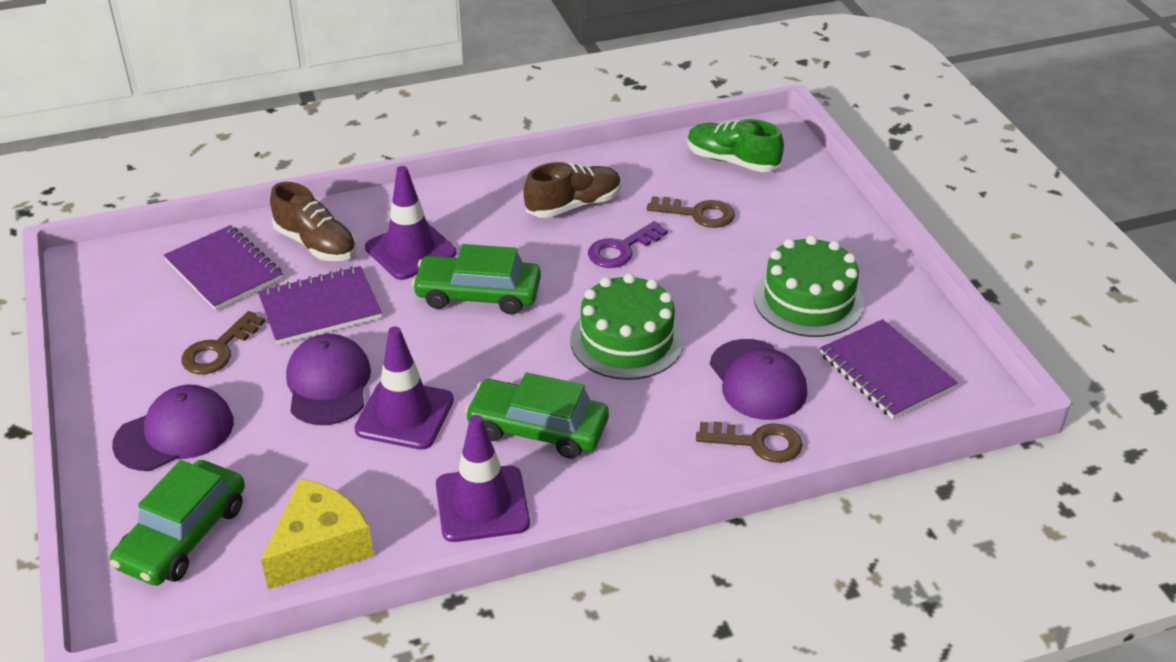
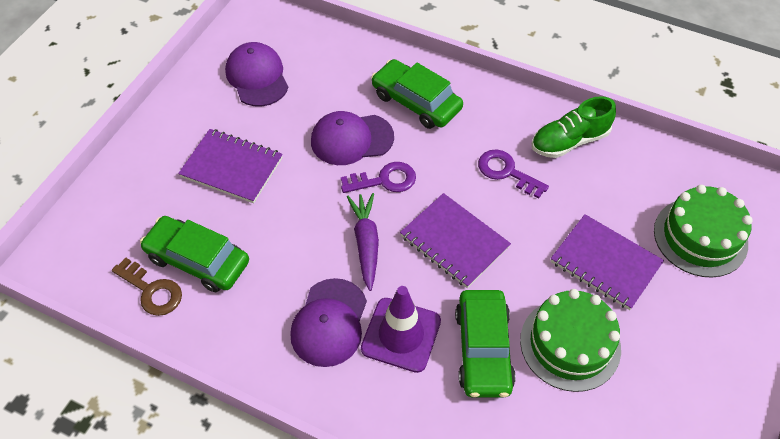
brown key: [181,311,265,374] [647,196,735,228] [696,422,803,463] = 3 -> [112,258,182,316] = 1
brown shoe: [270,182,357,261] [524,162,621,218] = 2 -> none = 0
purple carrot: none = 0 -> [347,193,379,291] = 1
purple key: [588,221,668,268] = 1 -> [341,162,416,193] [478,149,549,199] = 2
purple traffic cone: [354,327,454,450] [365,166,456,280] [436,415,530,542] = 3 -> [361,286,441,373] = 1
yellow cheese: [261,478,374,589] = 1 -> none = 0

